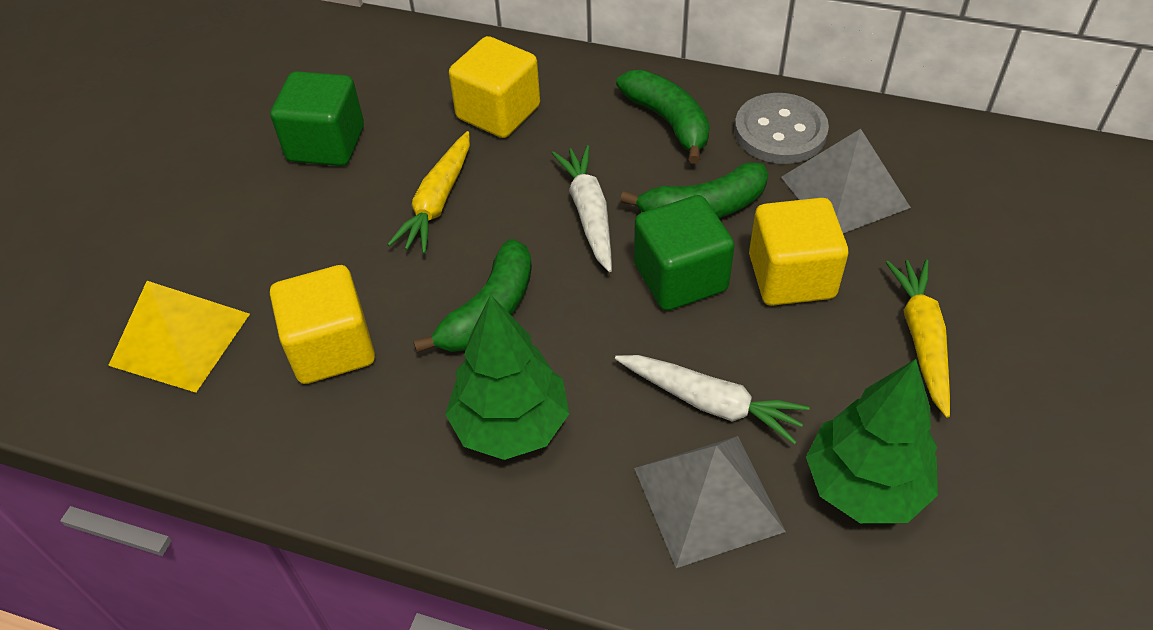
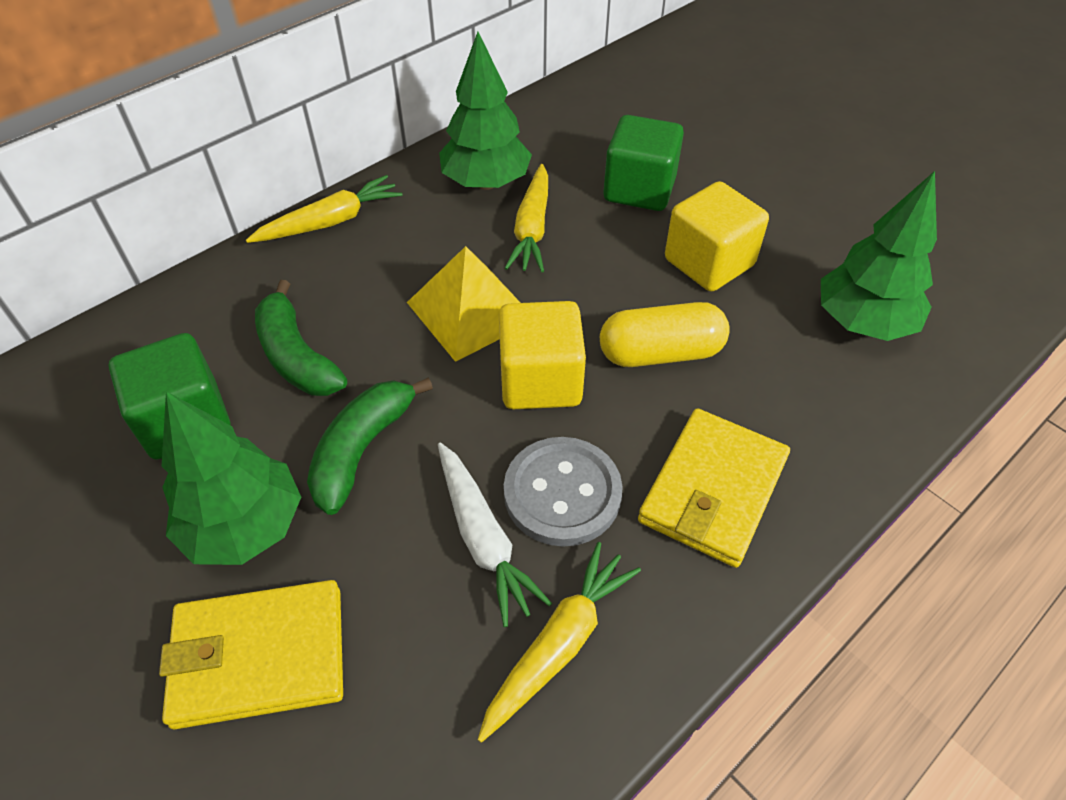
green banana: [413,239,532,353] [616,70,710,164] [620,162,768,218] = 3 -> [255,280,347,396] [307,378,433,515] = 2
green tree: [445,295,569,460] [806,359,938,523] = 2 -> [162,391,301,565] [439,32,532,190] [821,171,937,341] = 3
grey pyramid: [634,436,786,568] [781,129,911,233] = 2 -> none = 0
white carrot: [552,145,612,272] [615,355,810,444] = 2 -> [438,443,552,627] = 1
yellow capsule: none = 0 -> [600,302,730,367] = 1
yellow carrot: [387,131,470,254] [885,260,950,418] = 2 -> [246,175,402,243] [478,542,641,743] [505,164,548,272] = 3
yellow cube: [270,265,375,384] [449,36,540,138] [749,198,848,306] = 3 -> [499,301,586,409] [665,181,769,291] = 2
yellow wallet: none = 0 -> [159,580,343,729] [638,408,790,568] = 2

